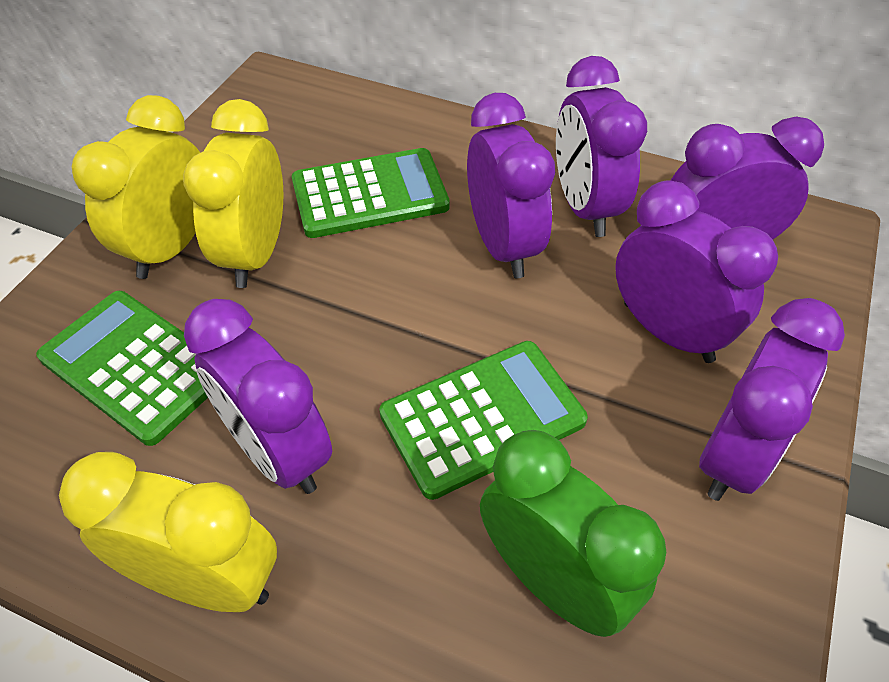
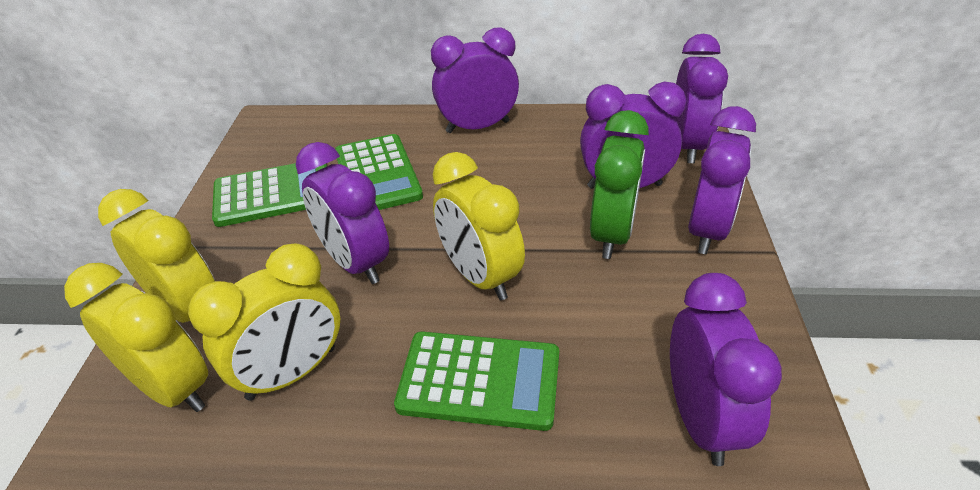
yellow clock: [59,452,277,612] [72,95,200,279] [183,99,283,288] = 3 -> [64,263,208,412] [98,189,215,323] [188,243,340,401] [433,152,525,301] = 4

